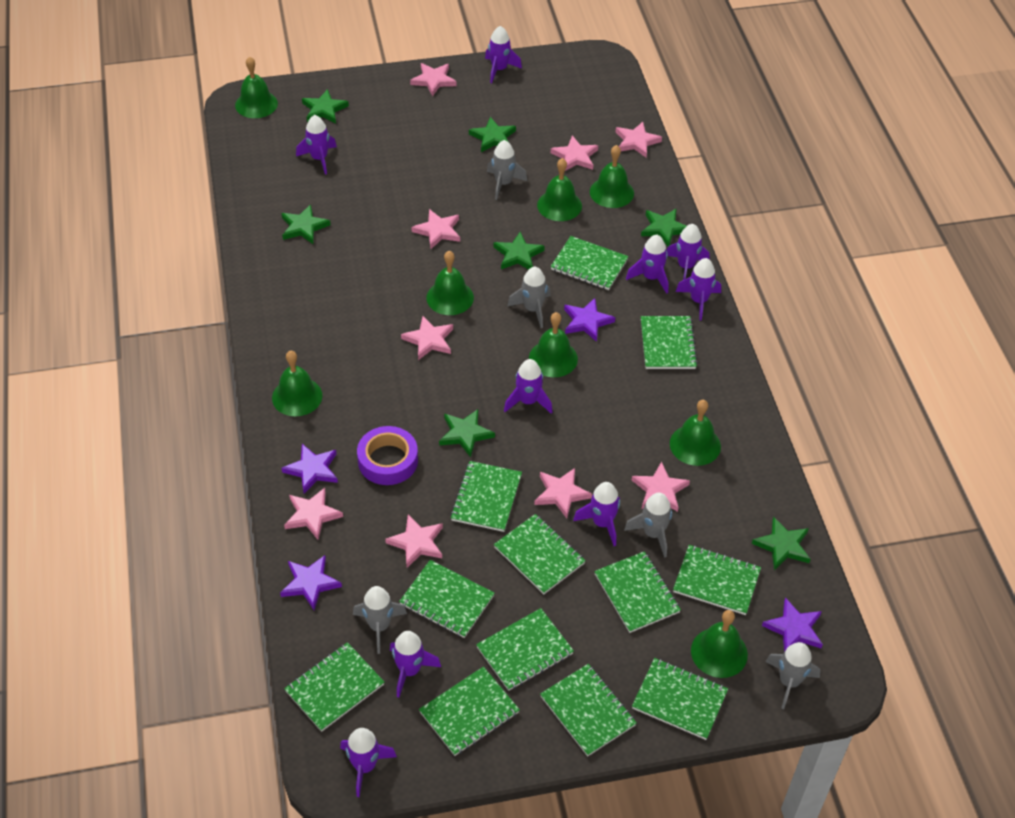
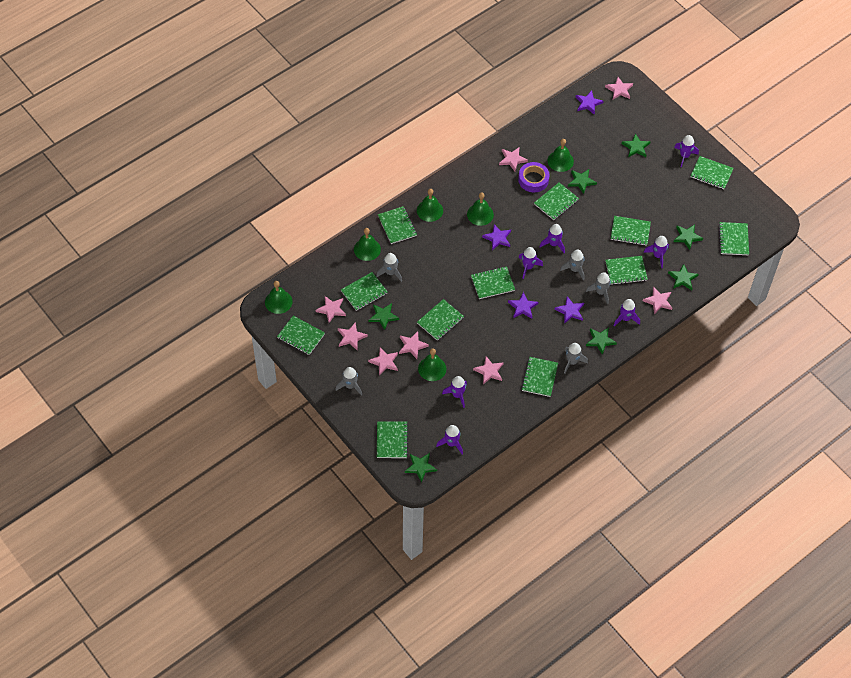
green bell: [235,56,278,118] [272,351,322,416] [426,251,474,315] [529,312,578,377] [537,158,582,221] [590,145,634,208] [670,400,721,466] [691,610,748,678] = 8 -> [265,281,293,314] [354,228,381,261] [417,189,443,222] [418,348,446,381] [467,193,494,226] [548,139,574,172] = 6
pink star: [284,488,343,540] [385,515,443,568] [401,316,453,360] [410,63,457,96] [411,209,460,249] [534,468,592,518] [551,136,598,171] [616,122,662,158] [632,461,690,512] = 9 -> [316,296,346,323] [338,323,368,350] [368,347,398,376] [399,331,429,359] [473,356,504,384] [499,148,528,171] [605,77,633,99] [643,287,672,314] = 8
purple rocket: [296,115,337,174] [340,728,397,797] [390,631,441,698] [485,26,522,83] [504,359,553,414] [573,482,620,546] [626,235,668,294] [667,224,710,280] [676,258,721,321] = 9 -> [436,425,463,454] [442,376,467,408] [518,247,543,279] [539,224,565,253] [614,299,640,326] [644,236,669,268] [674,135,699,167] = 7

